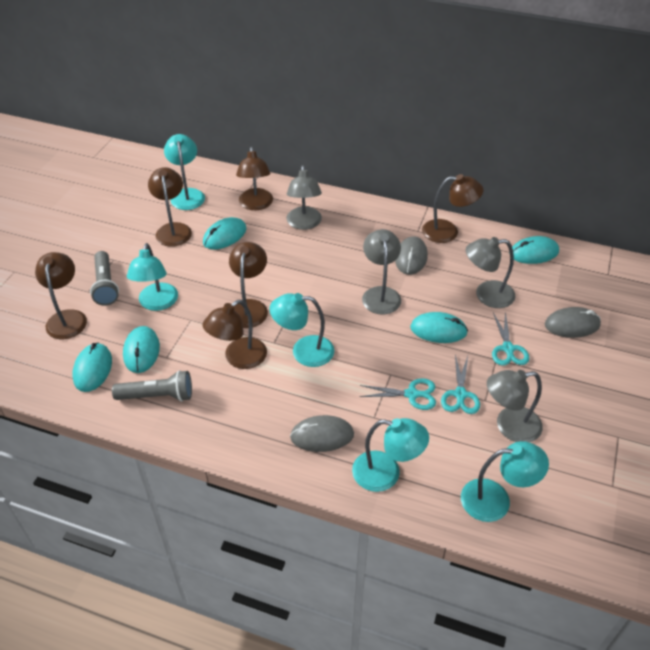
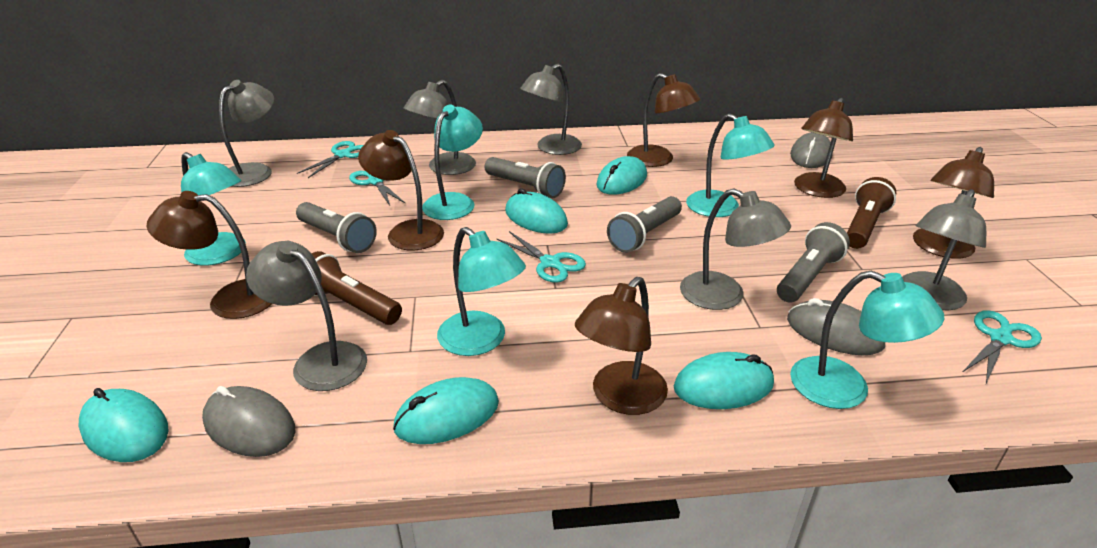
brown flashlight: none = 0 -> [311,251,402,325] [847,177,896,249] = 2
grey flashlight: [90,251,119,306] [112,370,192,402] = 2 -> [296,202,377,253] [484,157,566,198] [607,196,682,253] [777,222,850,303] = 4
grey lamp: [287,165,322,230] [362,229,401,315] [466,237,516,308] [487,370,543,442] = 4 -> [219,80,274,187] [246,241,367,391] [404,80,476,175] [520,64,582,155] [680,189,791,310] [902,189,986,310] = 6
turquoise scissors: [360,378,436,410] [441,355,480,414] [492,312,529,366] = 3 -> [297,141,363,178] [349,171,405,206] [496,231,586,283] [963,310,1042,383] = 4

